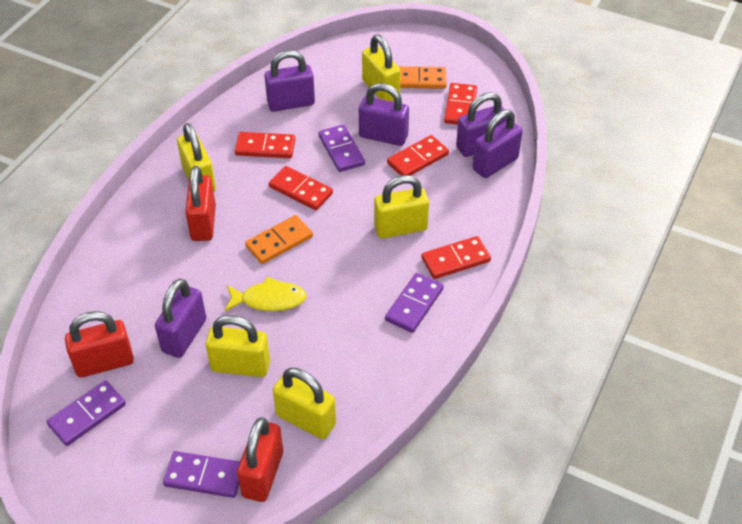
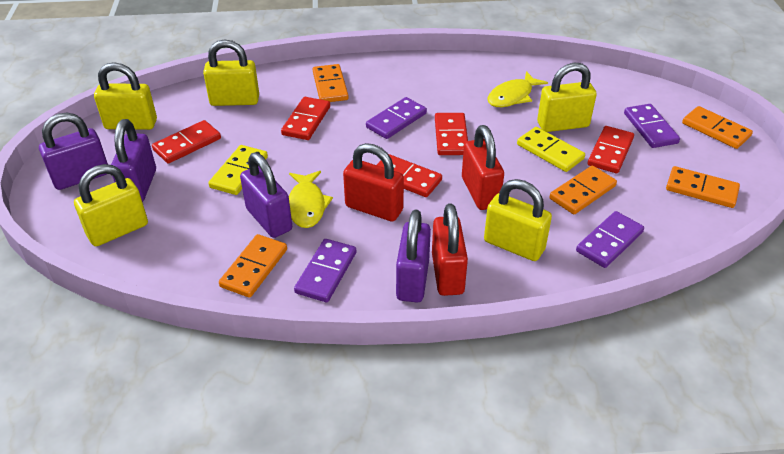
orange domino: [245,215,313,264] [398,66,447,89] = 2 -> [219,234,287,298] [313,64,349,102] [550,166,617,214] [666,166,740,208] [682,106,753,149] = 5
purple padlock: [155,279,206,358] [265,50,315,112] [359,83,409,146] [456,92,507,157] [472,109,523,178] = 5 -> [39,113,108,190] [111,119,156,202] [240,152,292,238] [396,210,431,303] = 4
yellow domino: none = 0 -> [208,145,268,195] [517,127,585,172] = 2
yellow fish: [225,277,307,311] = 1 -> [289,171,333,228] [487,71,548,107] = 2

